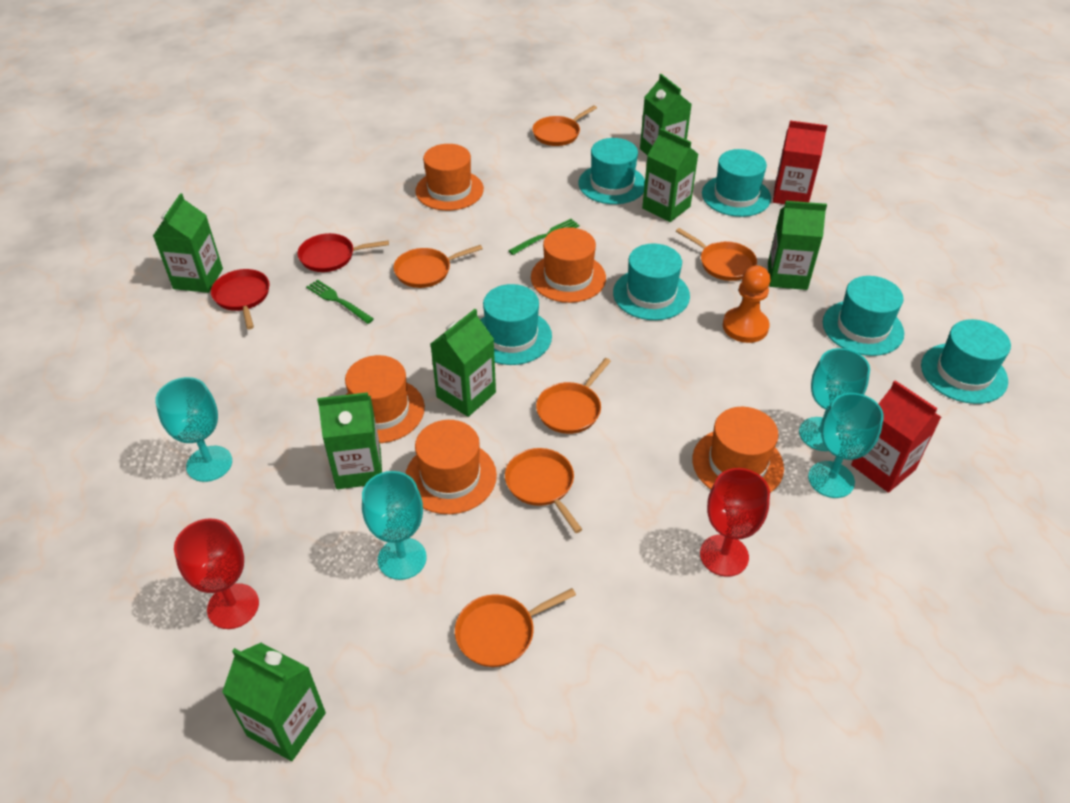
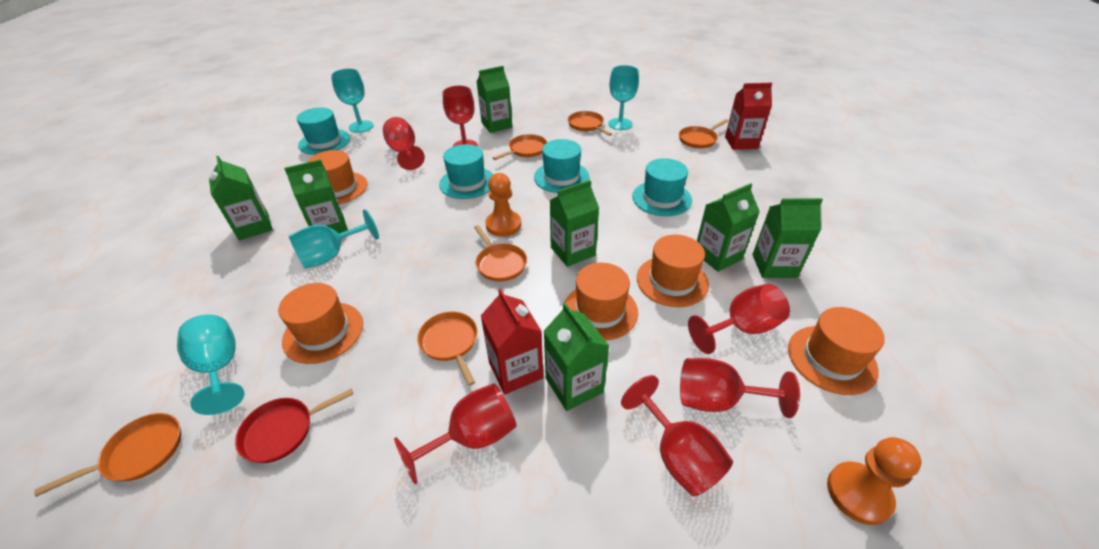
green fork: [306,279,374,324] [508,219,580,255] = 2 -> none = 0
orange pawn: [723,266,770,343] = 1 -> [485,173,521,237] [827,437,922,525] = 2
red goblet: [174,518,259,629] [700,468,770,577] = 2 -> [383,117,425,170] [394,383,517,484] [443,85,478,147] [621,375,733,496] [680,358,800,418] [688,284,790,354] = 6
red pan: [211,269,270,329] [297,233,389,272] = 2 -> [235,389,353,463] = 1
turquoise hat: [480,284,552,365] [578,138,645,204] [613,244,690,320] [702,149,771,217] [823,276,904,356] [921,319,1011,404] = 6 -> [297,107,350,155] [439,144,493,199] [534,139,589,193] [632,158,692,216] = 4

